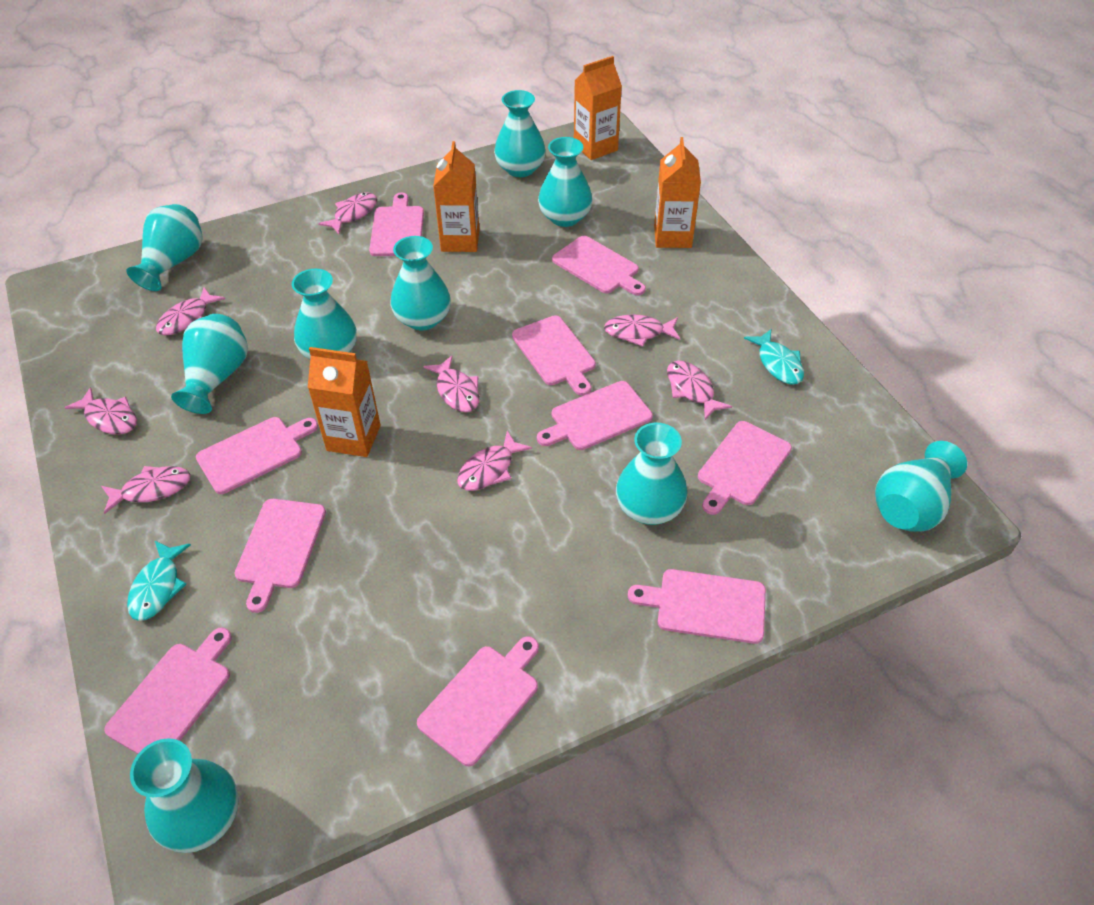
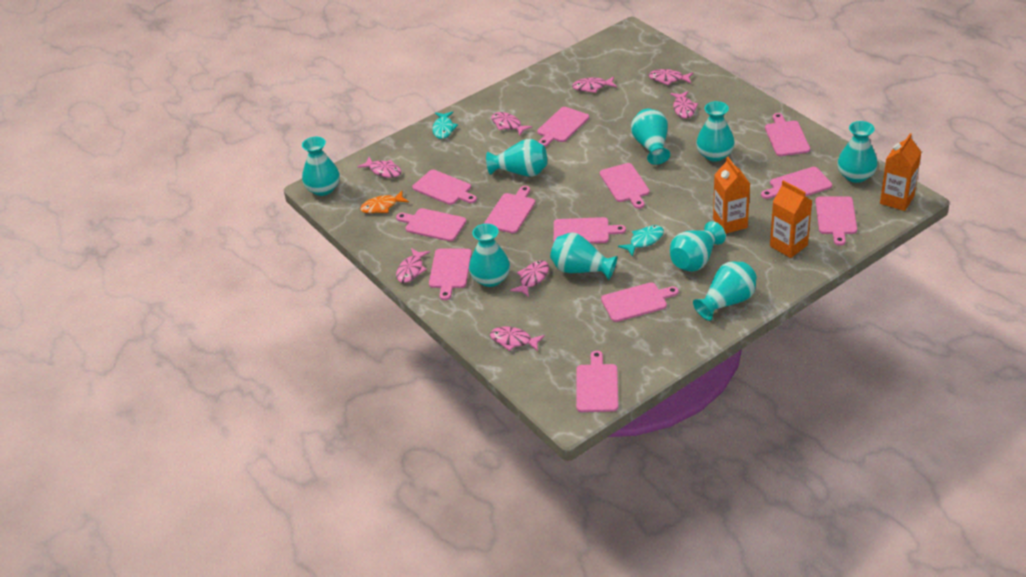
orange carton: [307,347,381,457] [433,141,480,252] [574,56,622,160] [654,137,701,248] = 4 -> [713,157,750,234] [770,180,812,258] [880,133,921,211] = 3
orange fish: none = 0 -> [360,191,409,213] = 1
pink cutting board: [104,628,232,754] [196,417,318,494] [234,499,326,613] [369,192,424,256] [417,636,539,766] [512,315,596,396] [537,381,653,450] [552,236,646,296] [628,569,766,644] [698,421,792,515] = 10 -> [396,208,466,241] [412,170,477,205] [429,249,472,300] [484,186,535,233] [537,107,589,147] [554,217,626,243] [576,351,618,412] [600,163,650,209] [601,282,679,322] [761,167,832,199] [765,113,810,156] [815,196,857,246] = 12

